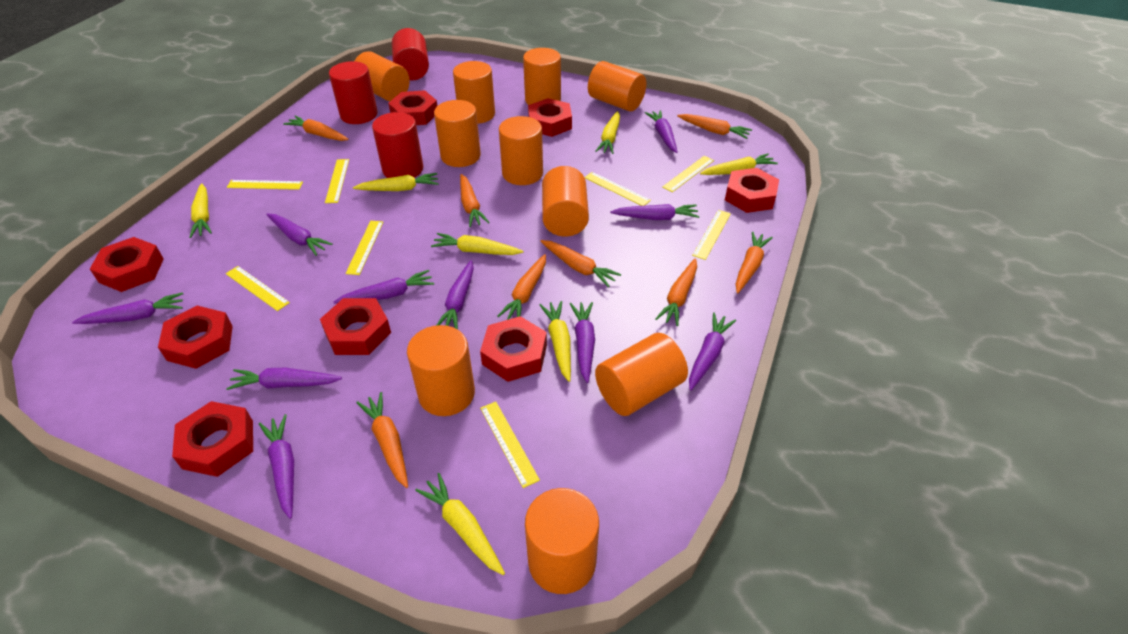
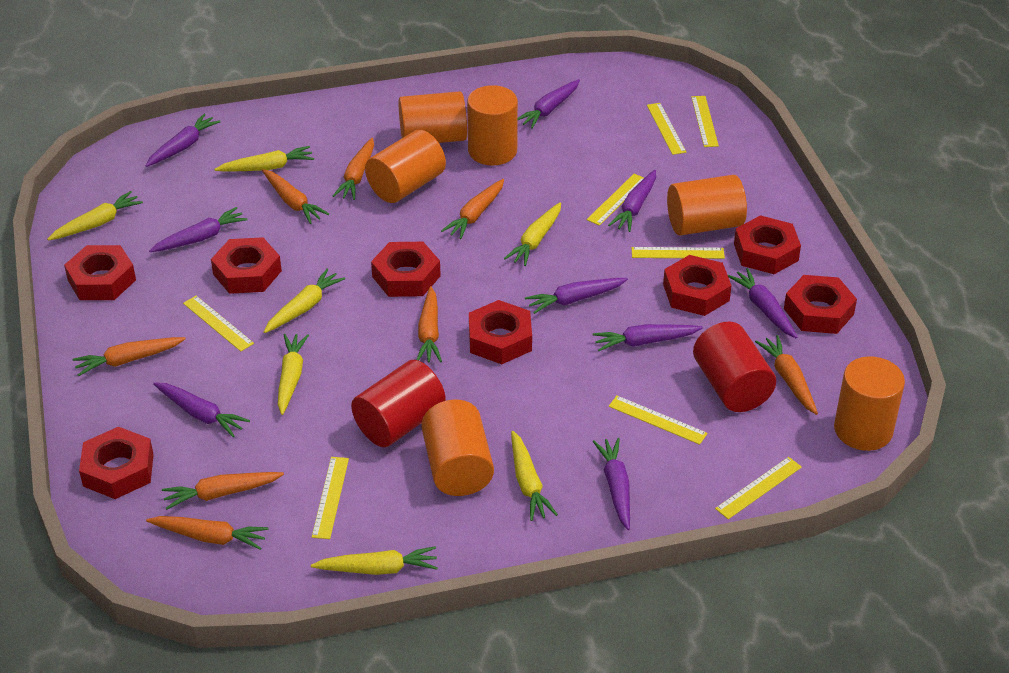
orange cylinder: [355,51,410,102] [407,325,475,416] [434,100,481,167] [453,61,495,124] [499,116,543,185] [523,48,561,105] [525,488,599,594] [542,166,589,236] [588,61,646,111] [595,333,688,416] = 10 -> [365,130,446,203] [398,91,467,143] [421,400,494,496] [467,85,518,166] [667,175,747,235] [834,356,905,451] = 6
purple carrot: [72,292,183,324] [226,368,342,390] [259,414,294,519] [266,214,333,256] [334,270,434,304] [436,260,474,329] [570,302,595,383] [610,204,700,220] [645,110,678,153] [689,312,736,391] = 10 -> [145,114,221,167] [149,207,248,252] [153,382,250,437] [518,79,580,129] [525,278,628,314] [593,324,703,351] [593,438,630,530] [608,170,656,232] [728,268,797,338] = 9
red cylinder: [329,61,378,124] [372,112,423,178] [392,28,429,80] = 3 -> [351,360,446,447] [693,322,776,412] = 2

